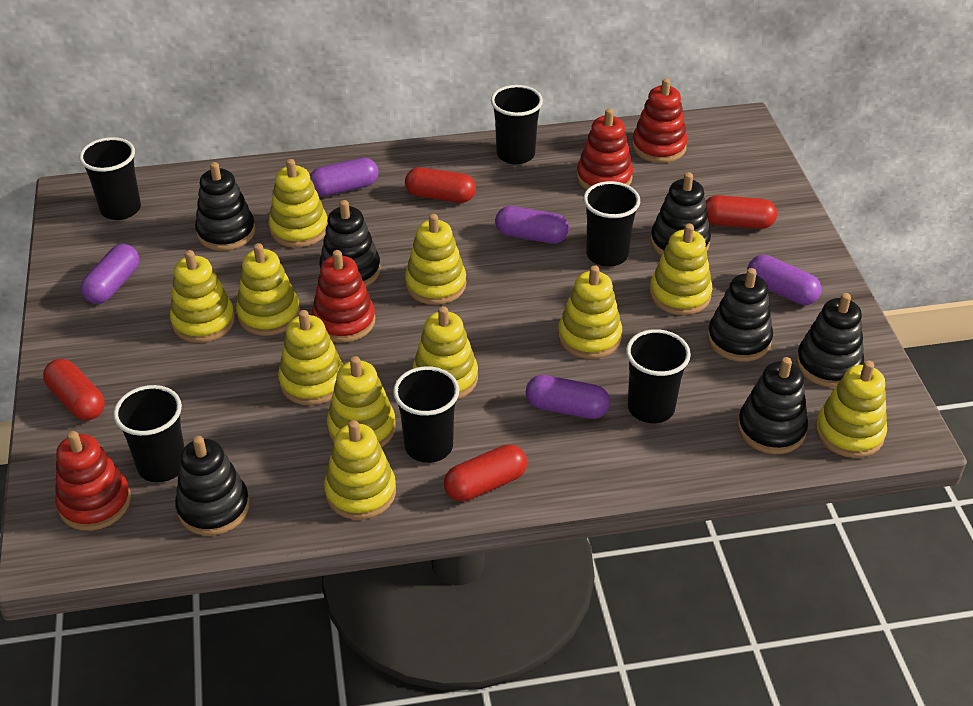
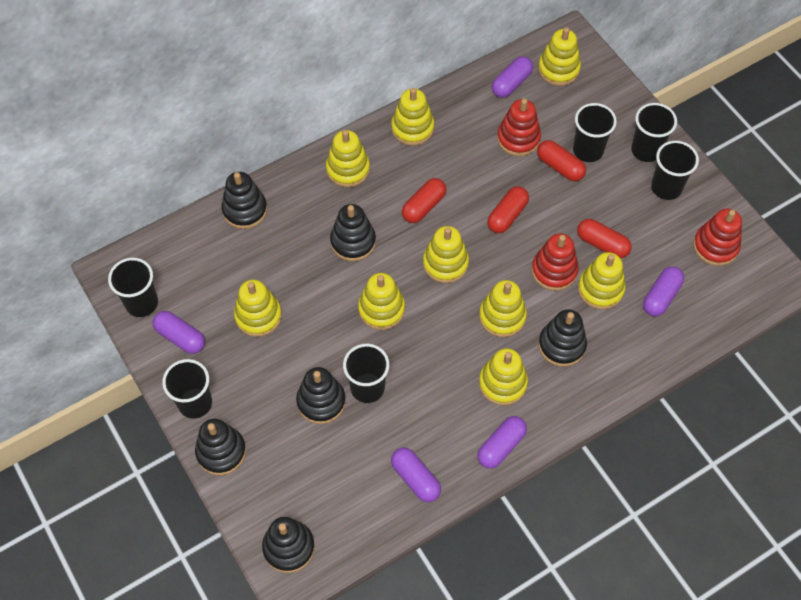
black stacking toy: [175,436,250,536] [195,162,256,251] [319,200,381,287] [650,172,711,256] [707,268,773,362] [737,357,808,454] [796,293,864,388] = 7 -> [195,419,246,475] [221,172,267,229] [262,517,315,573] [296,367,346,424] [330,204,376,261] [538,309,587,367] = 6
red stacking toy: [55,431,131,531] [312,250,375,343] [576,109,633,190] [632,78,687,163] = 4 -> [497,99,541,156] [532,233,579,291] [693,209,742,266] = 3
yellow stacking toy: [170,250,235,343] [236,243,300,336] [268,159,328,248] [278,310,343,405] [324,420,396,520] [327,356,396,448] [405,214,466,305] [412,306,478,400] [558,265,622,359] [650,224,712,315] [815,361,887,458] = 11 -> [234,279,282,337] [326,130,370,187] [358,273,405,330] [391,88,434,146] [423,226,469,283] [479,280,527,337] [479,348,528,405] [538,27,581,86] [578,252,626,309] = 9

